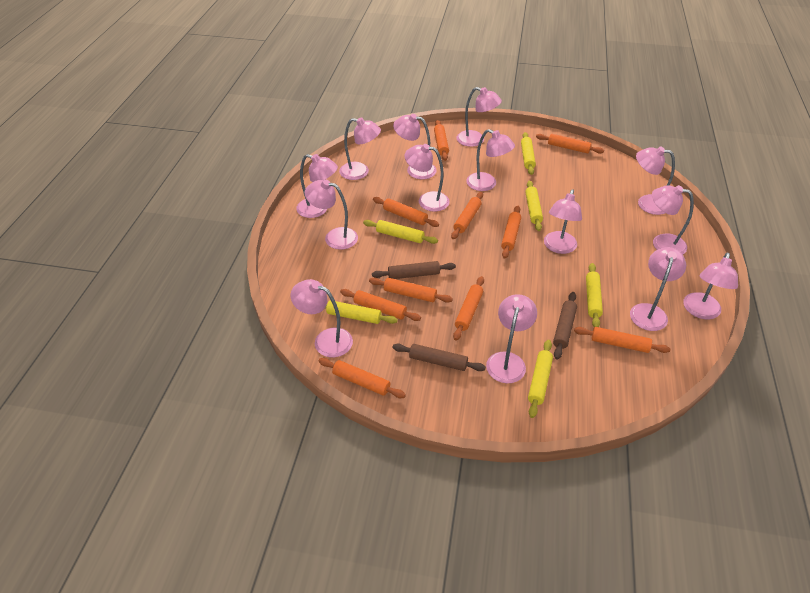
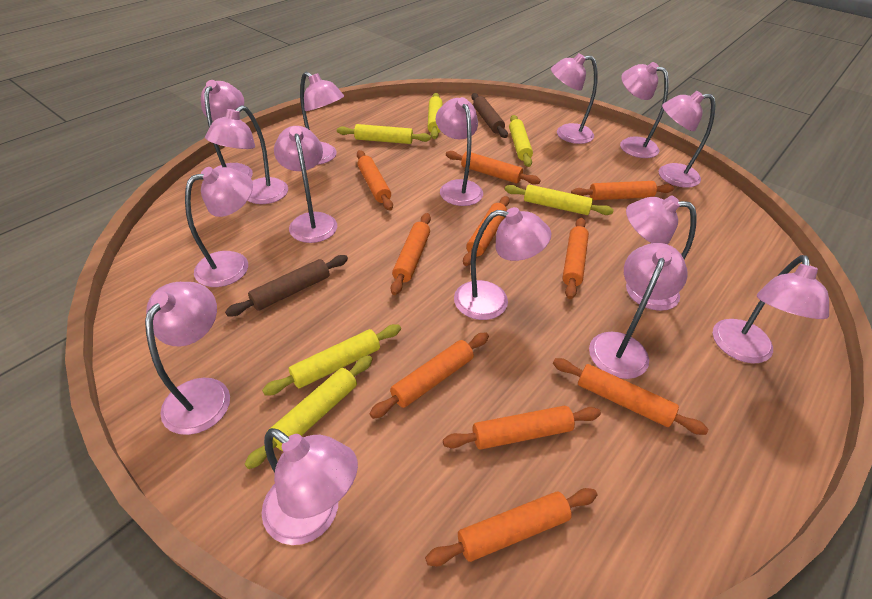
brown rolling pin: [372,261,456,279] [392,344,486,371] [553,292,577,359] = 3 -> [225,255,348,316] [471,93,508,138] = 2
pink lamp: [290,279,353,357] [296,154,338,218] [305,179,358,250] [339,117,381,180] [393,114,437,179] [404,144,450,212] [457,87,502,147] [466,129,515,191] [486,294,537,383] [544,189,582,254] [630,247,686,331] [636,147,675,215] [652,185,694,255] [683,253,738,319] = 14 -> [145,282,230,435] [185,167,253,287] [201,80,253,178] [205,105,288,204] [261,428,358,545] [274,126,337,243] [300,71,344,165] [436,97,483,206] [454,207,551,320] [551,53,598,144] [589,243,688,379] [620,62,669,158] [626,195,697,311] [659,91,715,188] [713,255,829,363] = 15

